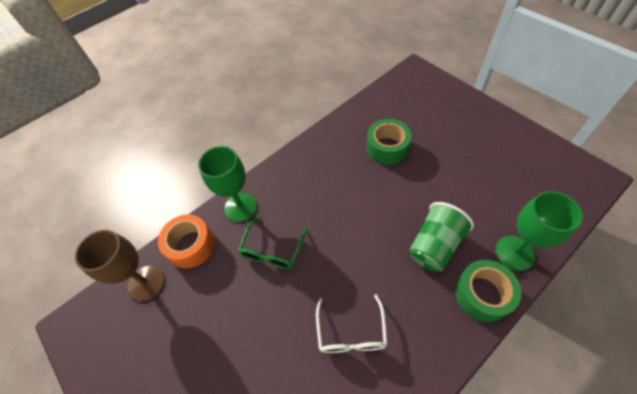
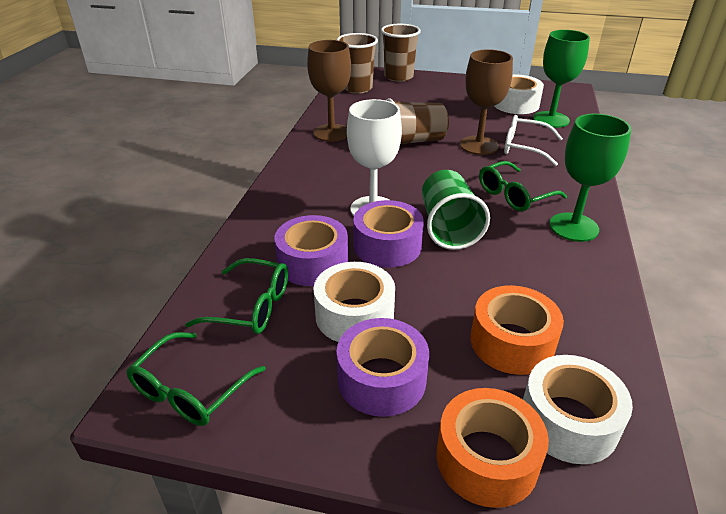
brown cup: none = 0 -> [337,33,378,94] [381,24,421,82] [386,98,449,145] = 3
brown goblet: [75,230,165,301] = 1 -> [307,40,351,142] [460,49,513,155] = 2
green glasses: [238,217,307,269] = 1 -> [126,332,266,426] [185,258,288,334] [479,161,567,212] = 3
green tape: [367,119,412,165] [455,260,522,322] = 2 -> none = 0
orange tape: [158,214,215,268] = 1 -> [437,388,549,508] [471,285,564,375] = 2
purple tape: none = 0 -> [274,215,348,286] [336,318,429,417] [353,200,424,268] = 3
white goblet: none = 0 -> [347,99,402,216] = 1
white tape: none = 0 -> [313,262,395,342] [494,74,544,114] [523,355,633,464] = 3

